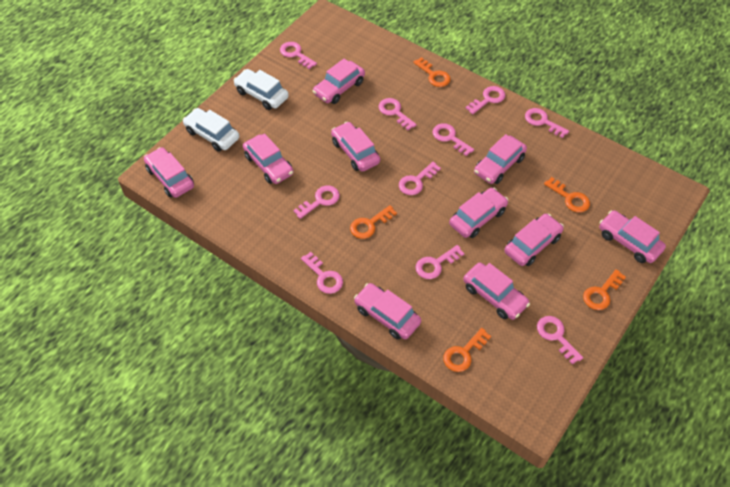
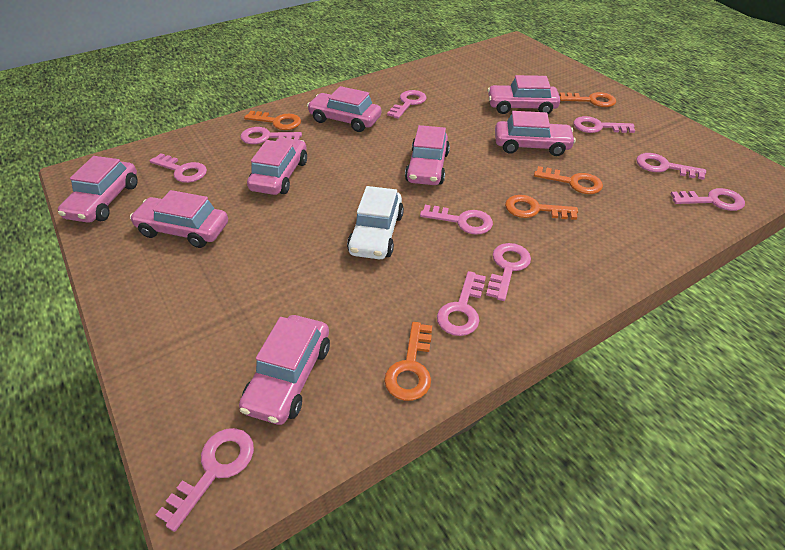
pink car: [144,147,194,198] [243,133,294,184] [313,59,365,104] [331,122,380,172] [354,283,421,340] [449,188,508,238] [463,262,530,320] [474,134,527,184] [504,214,564,266] [599,210,666,263] = 10 -> [58,156,138,223] [130,190,228,248] [239,315,330,425] [247,137,307,195] [307,86,381,132] [405,125,450,185] [487,75,560,114] [495,111,576,156] = 8
white car: [183,108,239,152] [233,69,289,110] = 2 -> [347,186,404,259] = 1

